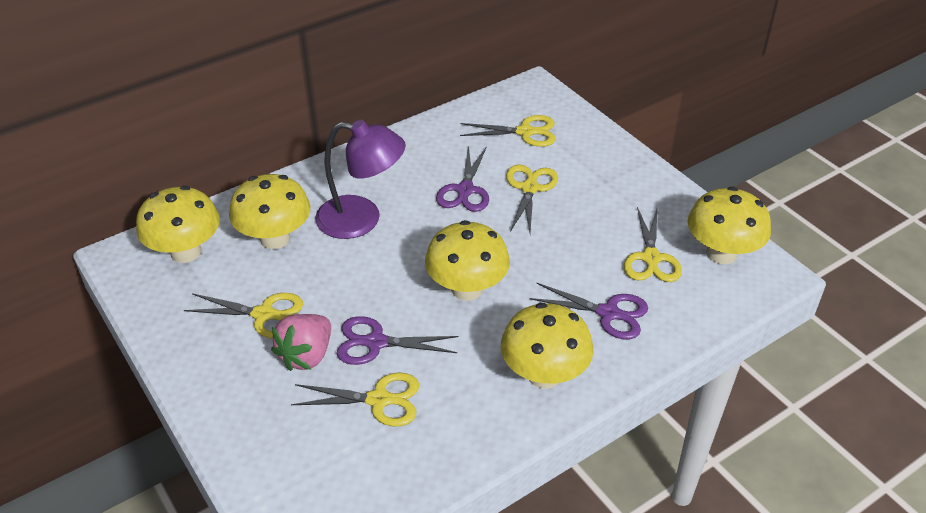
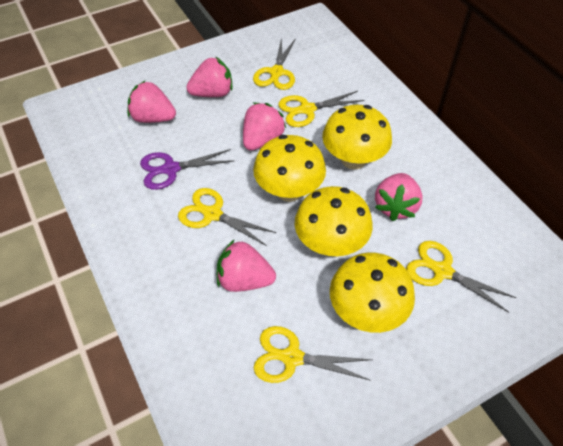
pink strawberry: [271,314,331,371] = 1 -> [127,81,176,123] [186,56,233,97] [217,239,276,292] [243,103,286,151] [375,173,423,221] = 5
purple lamp: [315,120,406,239] = 1 -> none = 0
purple scissors: [337,316,459,365] [436,145,489,212] [530,282,648,339] = 3 -> [140,149,233,190] = 1
yellow mushroom: [136,186,220,263] [229,174,310,249] [425,220,510,301] [501,303,594,389] [687,187,771,264] = 5 -> [253,135,326,202] [295,186,373,256] [322,105,392,170] [330,253,415,333] = 4

